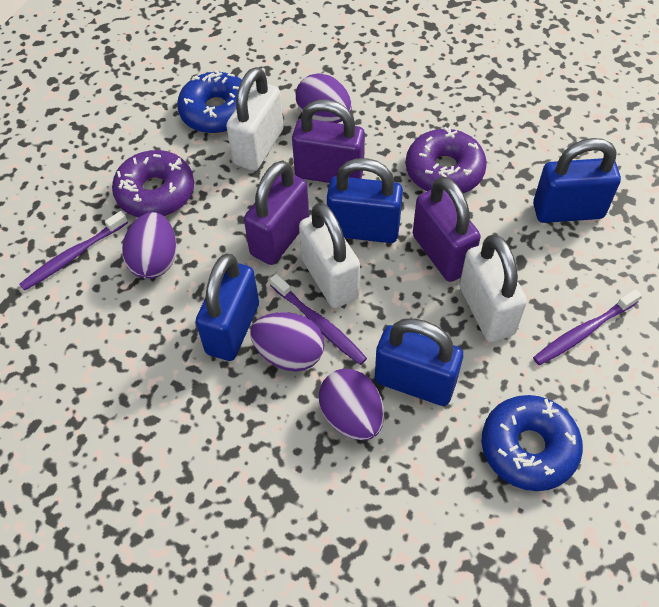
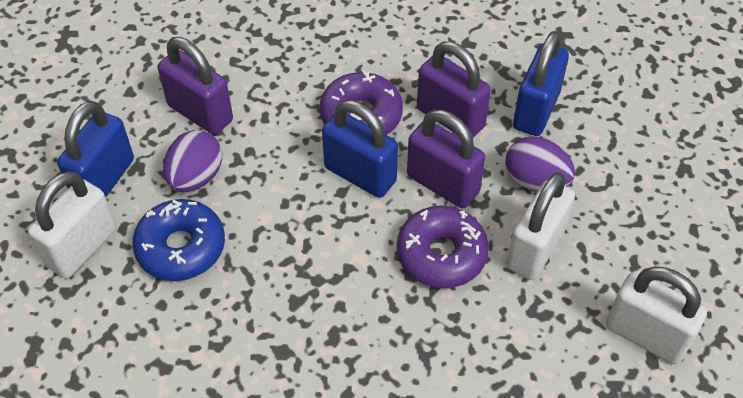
blue donut: [177,70,242,134] [482,395,583,491] = 2 -> [132,199,225,281] = 1
blue padlock: [196,254,259,361] [327,158,403,243] [375,318,463,406] [533,138,621,223] = 4 -> [57,101,134,197] [322,100,398,198] [513,31,569,136] = 3
purple egg: [122,212,177,279] [250,312,324,372] [296,73,352,123] [319,369,384,441] = 4 -> [163,130,222,192] [506,136,575,192] = 2
purple toothbrush: [19,211,128,291] [270,274,367,365] [533,289,641,365] = 3 -> none = 0

